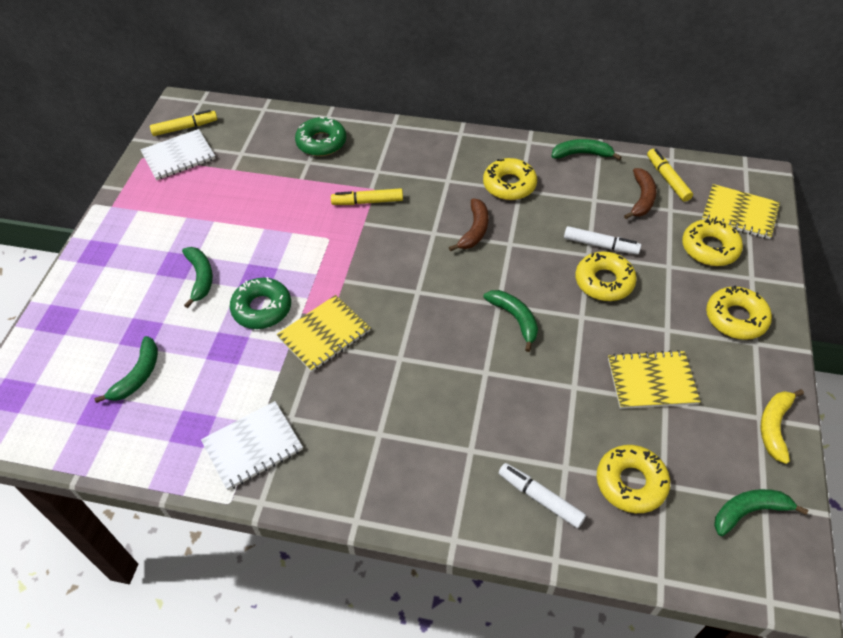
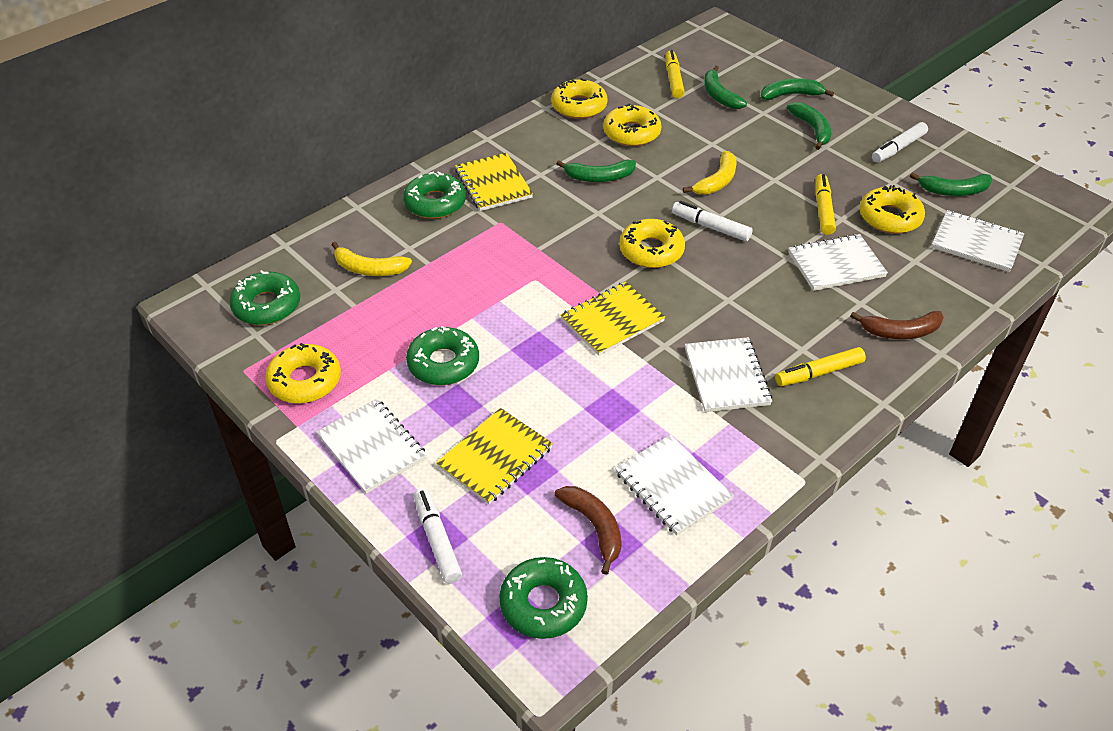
green donut: [230,277,291,329] [295,117,346,156] = 2 -> [230,270,300,325] [403,171,466,219] [406,326,479,385] [499,557,588,639] = 4
white marker: [499,463,586,528] [564,226,641,255] = 2 -> [414,488,462,584] [672,201,752,241] [872,122,928,163] = 3
white notebook: [140,129,215,180] [201,401,303,490] = 2 -> [317,399,427,494] [615,435,734,536] [685,337,772,412] [788,234,888,291] [931,210,1024,272] = 5
yellow banana: [761,389,804,464] = 1 -> [331,242,412,276] [683,151,737,195] = 2

